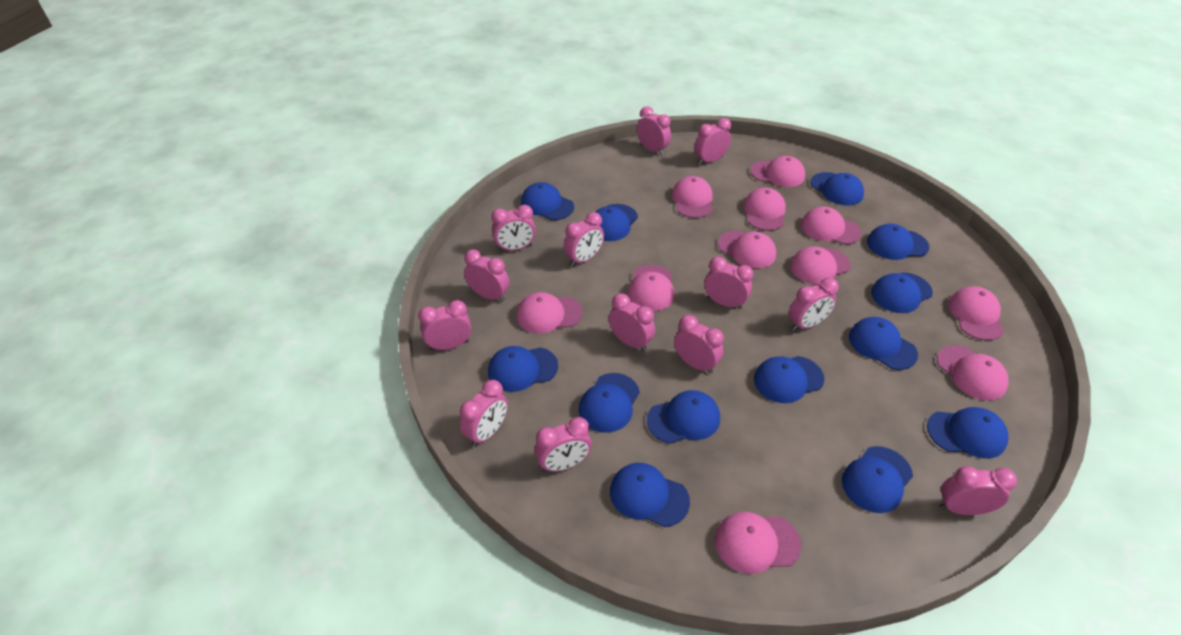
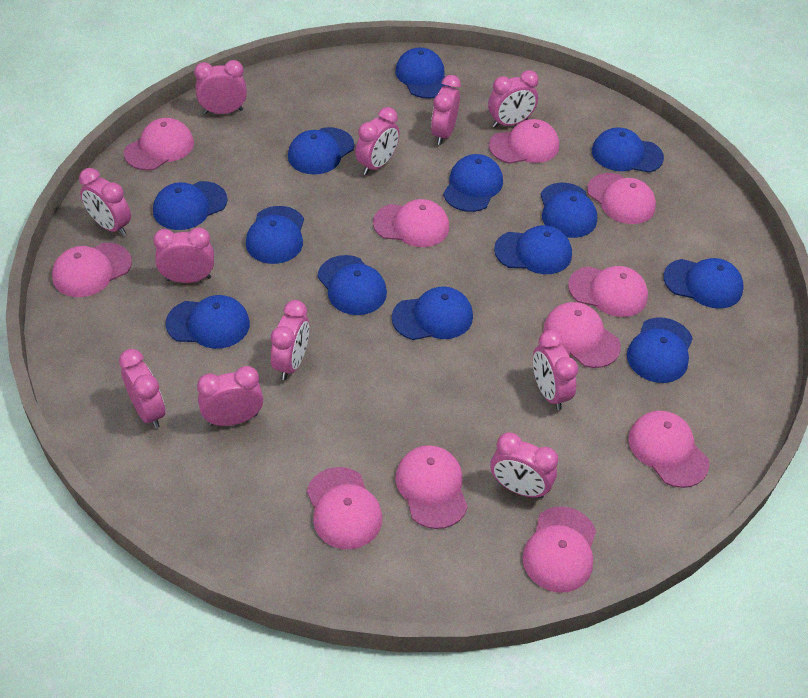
pink clock: [419,300,472,351] [460,380,508,447] [464,249,509,302] [491,205,536,251] [535,417,592,472] [563,212,604,266] [609,293,655,351] [637,106,671,155] [674,315,724,374] [694,118,731,165] [704,257,754,309] [789,278,839,331] [940,466,1017,515] = 13 -> [79,168,131,236] [119,349,165,428] [153,227,214,283] [194,60,247,114] [197,366,263,426] [271,300,309,380] [355,107,400,175] [431,75,461,145] [488,70,538,128] [490,432,558,498] [533,330,578,410] = 11

